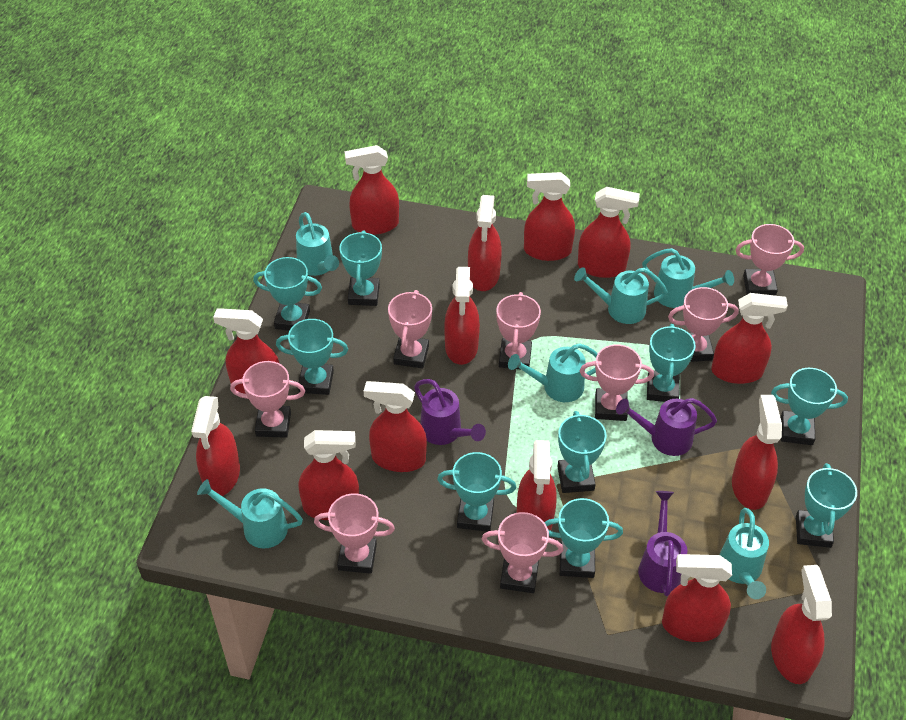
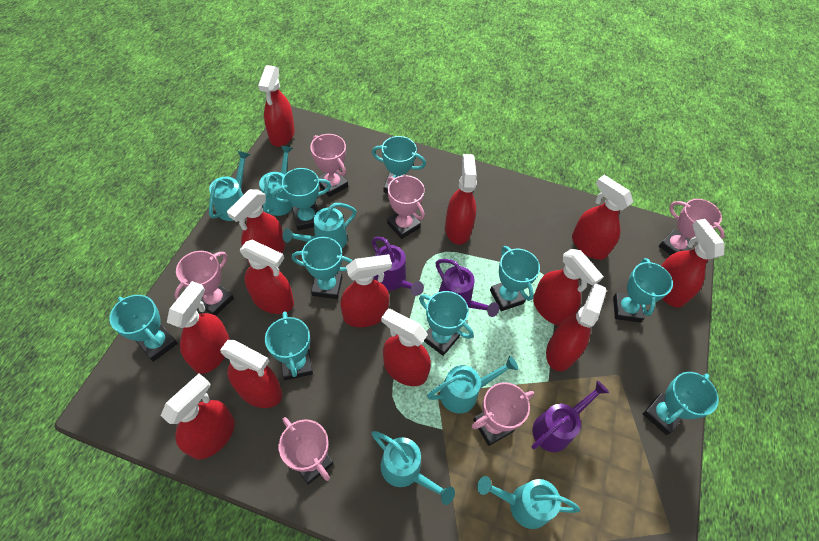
pink trophy: [230,361,305,438] [314,493,395,574] [388,290,432,369] [482,512,563,593] [496,292,541,370] [580,344,654,421] [668,287,739,362] [735,224,804,296] = 8 -> [174,251,234,316] [279,417,334,485] [310,134,348,197] [387,175,425,239] [472,382,534,446] [659,199,725,255] = 6
red spray bottle: [191,396,240,496] [213,308,280,394] [298,430,359,520] [344,145,399,235] [364,381,427,472] [444,267,480,365] [468,195,502,291] [517,440,557,531] [524,172,575,261] [578,187,640,278] [662,554,732,642] [711,293,788,384] [732,395,782,510] [771,565,832,684] = 14 -> [161,374,235,460] [167,281,230,374] [220,340,282,408] [227,189,285,266] [240,240,294,314] [258,65,295,147] [341,254,392,327] [381,309,431,386] [445,154,477,245] [533,249,604,326] [546,283,607,371] [572,175,633,260] [661,219,724,308] = 13

